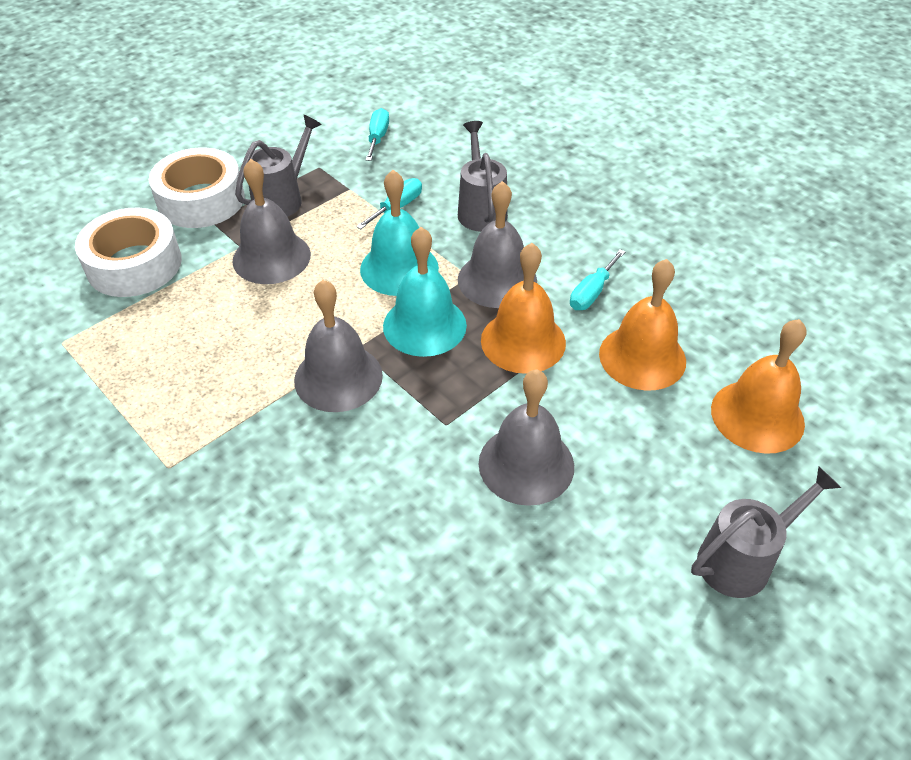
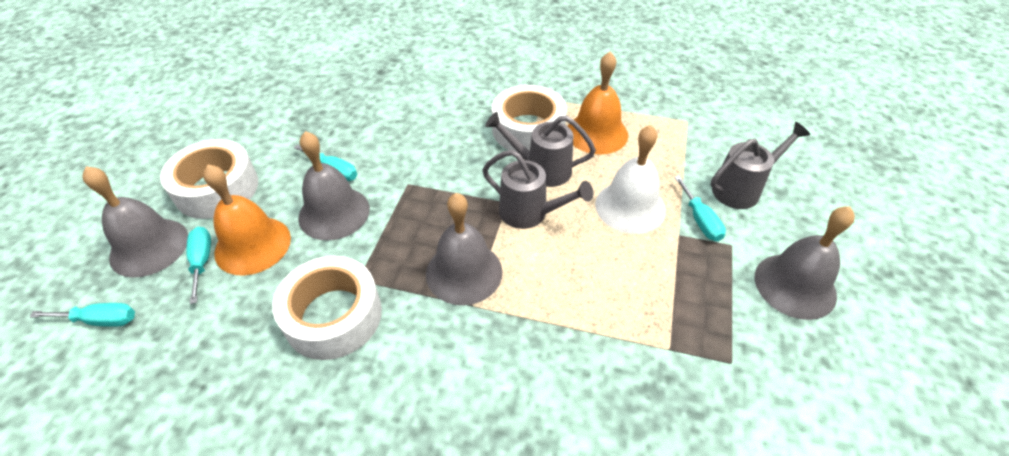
orange bell: [481,243,566,374] [599,259,686,391] [711,319,806,454] = 3 -> [203,165,291,276] [568,52,628,155] = 2
turquoise bell: [360,170,439,296] [383,227,467,357] = 2 -> none = 0
turquoise screwdriver: [356,178,422,229] [366,108,389,161] [570,249,625,310] = 3 -> [30,303,135,327] [186,227,211,304] [294,144,357,181] [674,176,726,241] = 4
white bell: none = 0 -> [595,125,666,234] = 1
white tape: [75,208,182,297] [149,147,245,228] = 2 -> [160,139,258,219] [272,256,382,360] [492,85,567,152] = 3

